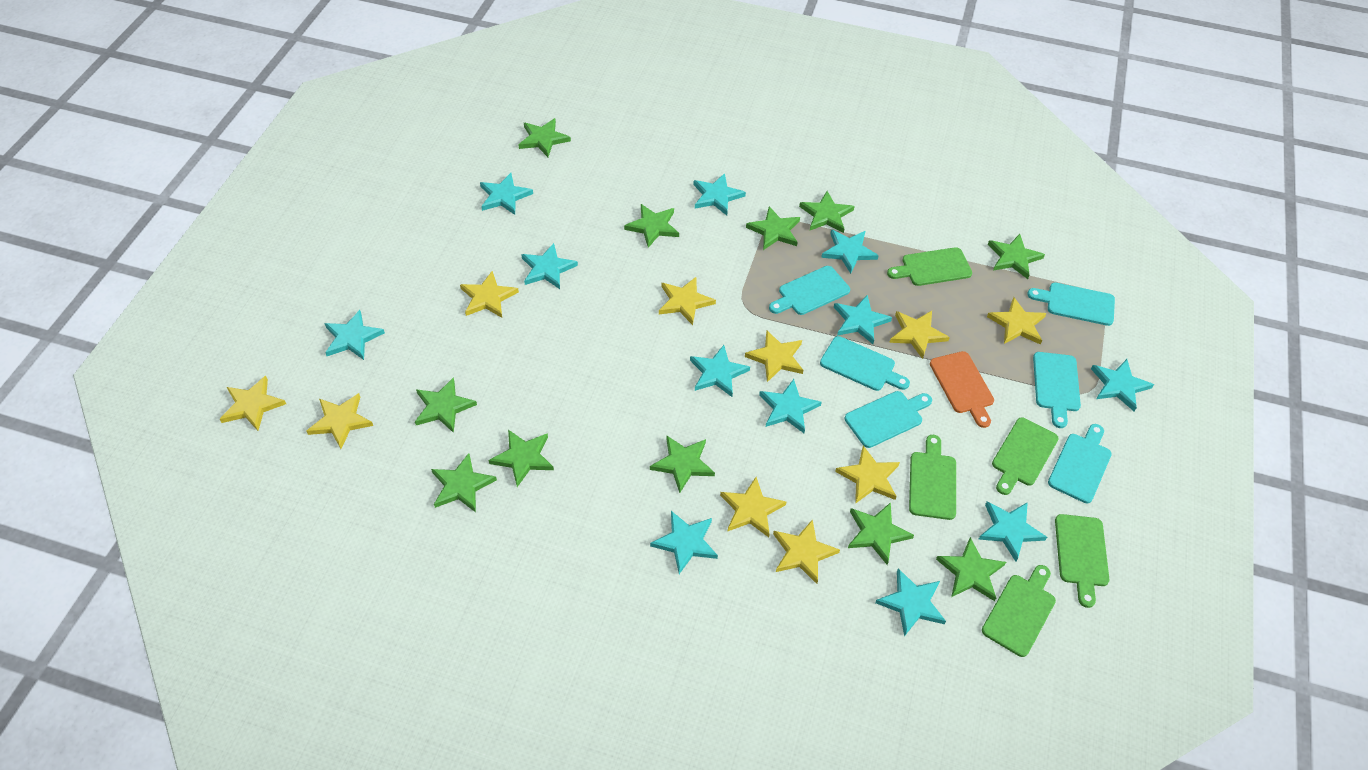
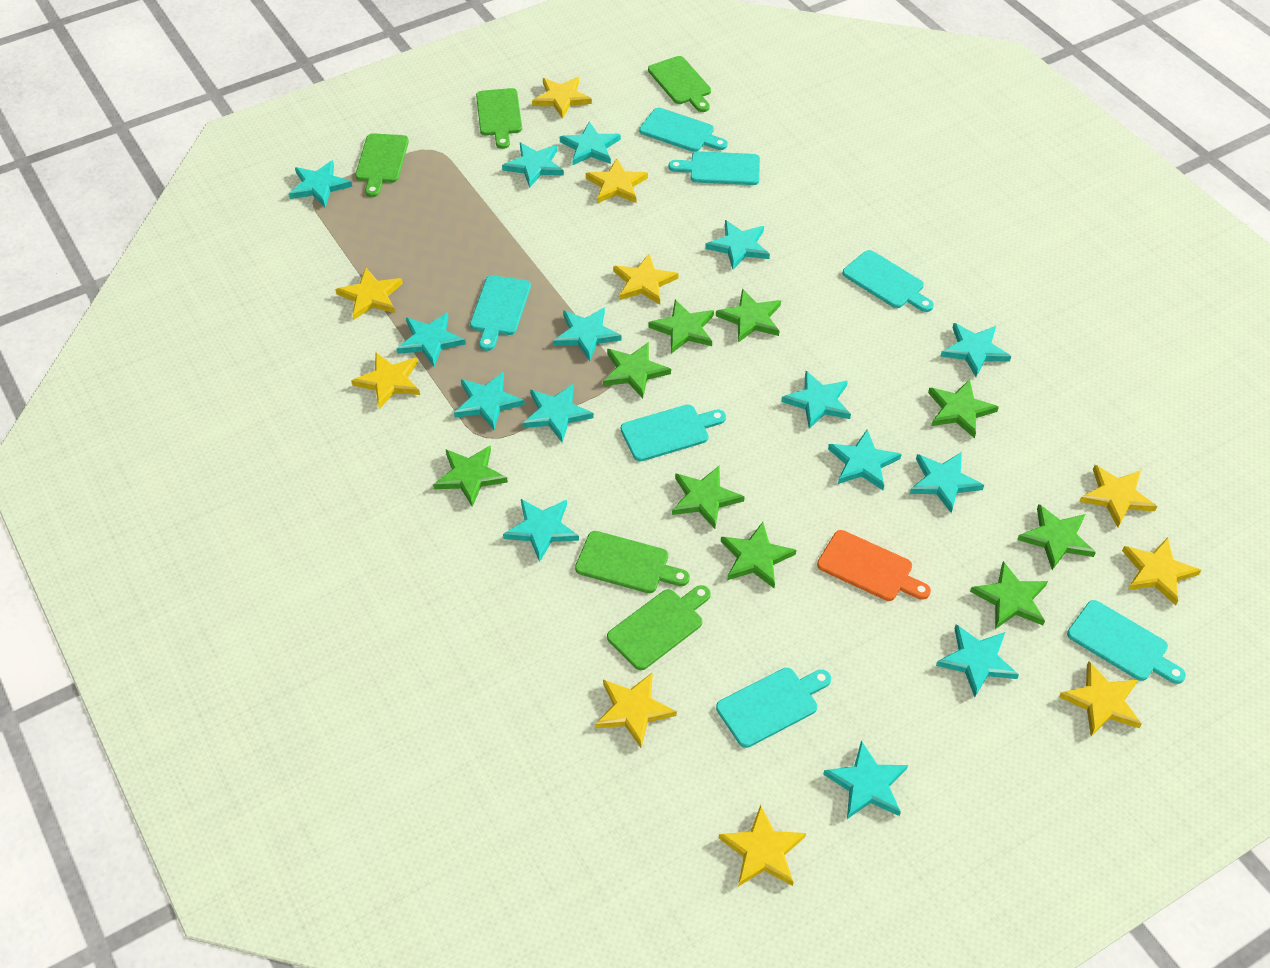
green star: [415,377,477,433] [431,453,497,512] [489,430,554,487] [518,118,571,157] [624,204,679,248] [650,435,715,493] [746,206,800,250] [799,191,855,233] [848,502,914,565] [936,537,1006,601] [988,234,1045,279] = 11 -> [433,445,508,507] [603,342,671,398] [648,299,714,354] [672,466,745,529] [716,289,781,343] [721,522,796,588] [928,379,999,438] [970,561,1048,629] [1017,504,1096,570] = 9
turquoise cutting board: [769,266,850,315] [820,336,910,391] [845,391,932,448] [1027,283,1115,326] [1033,352,1081,428] [1048,424,1112,503] = 6 -> [470,275,531,351] [621,405,726,462] [639,108,728,152] [669,151,760,185] [716,668,831,748] [842,250,934,312] [1067,600,1186,684] = 7
turquoise star: [324,310,385,360] [480,173,533,215] [521,243,578,289] [650,511,718,574] [690,345,750,397] [694,173,746,215] [759,379,822,433] [821,230,879,274] [834,295,892,344] [875,568,946,637] [979,502,1047,562] [1091,359,1154,411] = 12 -> [289,160,352,207] [396,312,466,367] [454,372,525,430] [502,142,564,188] [503,499,579,562] [523,384,594,442] [553,307,622,361] [560,122,621,165] [705,220,770,270] [781,371,851,429] [823,740,908,819] [828,429,902,490] [910,452,984,513] [936,624,1019,697] [940,323,1011,377] = 15

